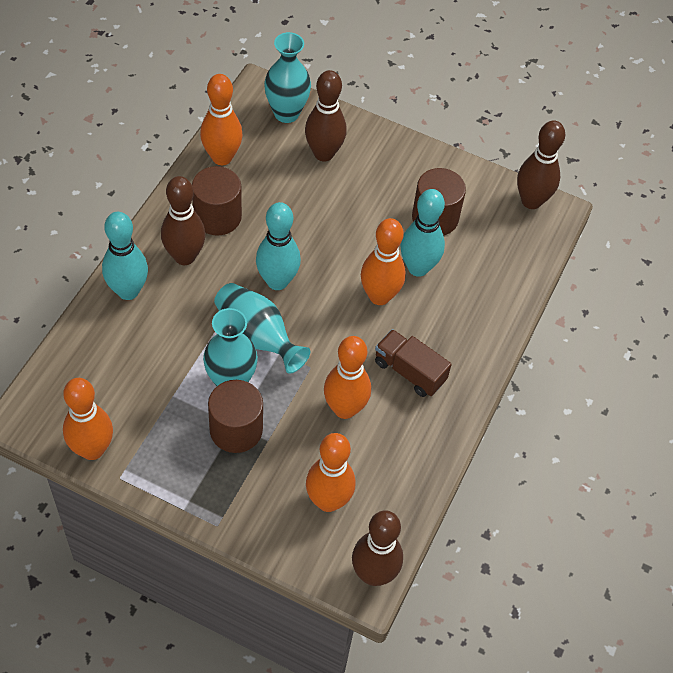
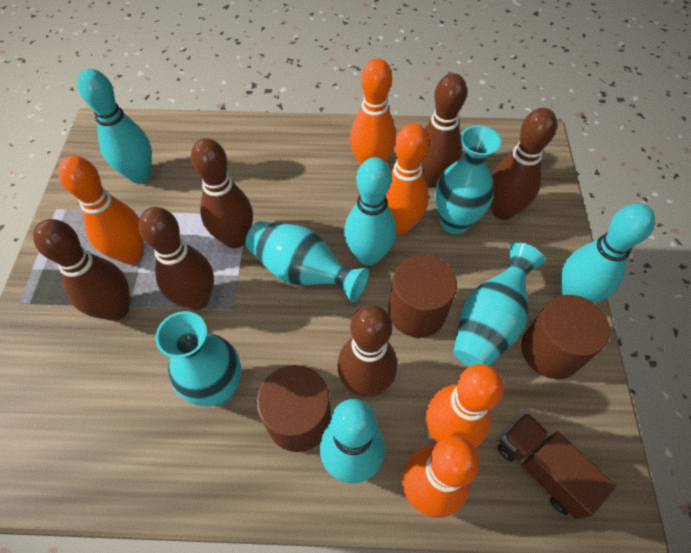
brown bowling pin: [161,176,206,265] [305,70,347,161] [352,510,403,586] [517,120,565,209] = 4 -> [33,219,130,321] [138,207,214,310] [191,138,253,248] [337,305,397,397] [422,73,467,188] [491,108,557,220] = 6
turquoise bowling pin: [102,212,148,300] [256,202,301,290] [400,189,445,277] = 3 -> [77,69,152,183] [320,399,385,484] [344,157,396,266] [561,203,655,303] = 4
turquoise vase: [203,308,258,386] [214,283,310,374] [264,32,311,123] = 3 -> [155,311,241,406] [246,221,369,303] [435,125,501,234] [453,243,545,367] = 4

